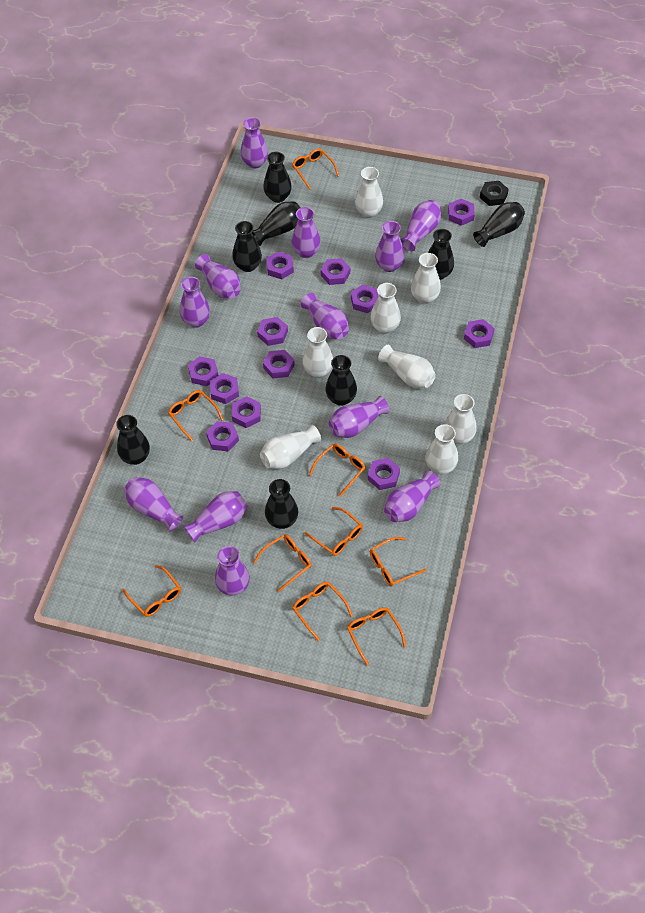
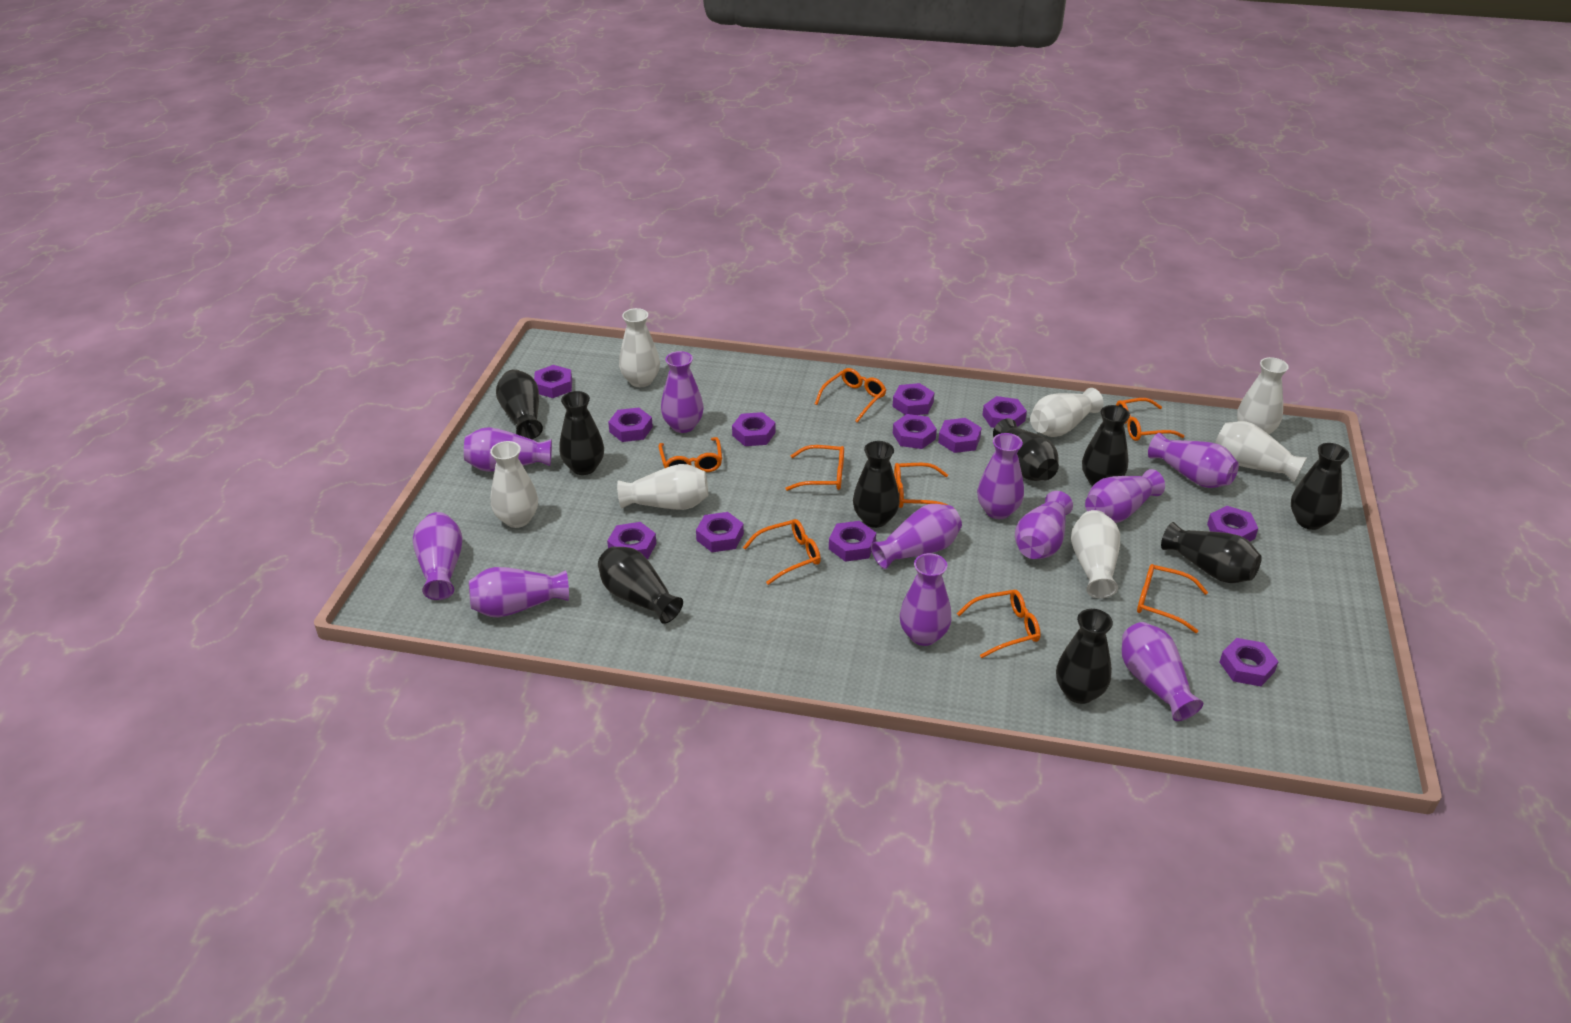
black nut: [480,181,509,206] = 1 -> none = 0
black vase: [116,415,150,465] [232,221,262,272] [252,201,300,246] [263,152,292,203] [265,479,298,529] [325,355,357,406] [428,229,454,280] [473,202,525,247] = 8 -> [496,369,543,439] [559,391,604,475] [598,546,683,624] [853,441,900,528] [993,418,1059,481] [1056,609,1113,704] [1082,405,1130,486] [1161,522,1262,583] [1291,443,1349,530] = 9
orange glasses: [122,565,181,617] [168,390,223,441] [254,534,312,592] [292,149,339,189] [292,582,353,641] [304,507,363,556] [309,444,366,497] [347,607,406,666] [370,537,426,586] = 9 -> [658,437,722,472] [743,519,821,585] [785,445,844,491] [815,368,886,423] [894,463,948,508] [957,590,1041,658] [1116,398,1184,441] [1137,564,1208,633] = 8
purple vase: [124,477,183,532] [180,277,210,328] [183,491,247,543] [195,254,241,298] [215,546,250,596] [241,117,268,169] [292,207,321,258] [301,293,349,339] [329,396,389,438] [375,221,405,272] [384,471,440,522] [400,200,441,251] = 12 -> [413,512,463,600] [464,427,552,472] [469,567,569,617] [661,351,704,433] [871,504,962,569] [900,553,952,646] [977,433,1024,519] [1015,491,1073,559] [1085,469,1165,523] [1122,622,1203,721] [1148,433,1239,488] = 11
white vase: [260,425,321,469] [302,327,333,378] [355,167,383,218] [370,283,401,334] [378,344,436,388] [411,253,441,304] [425,424,458,474] [445,394,477,444] = 8 -> [490,441,538,528] [617,464,708,510] [619,308,660,387] [1030,388,1104,437] [1071,510,1120,599] [1215,421,1307,482] [1237,357,1289,434] = 7

